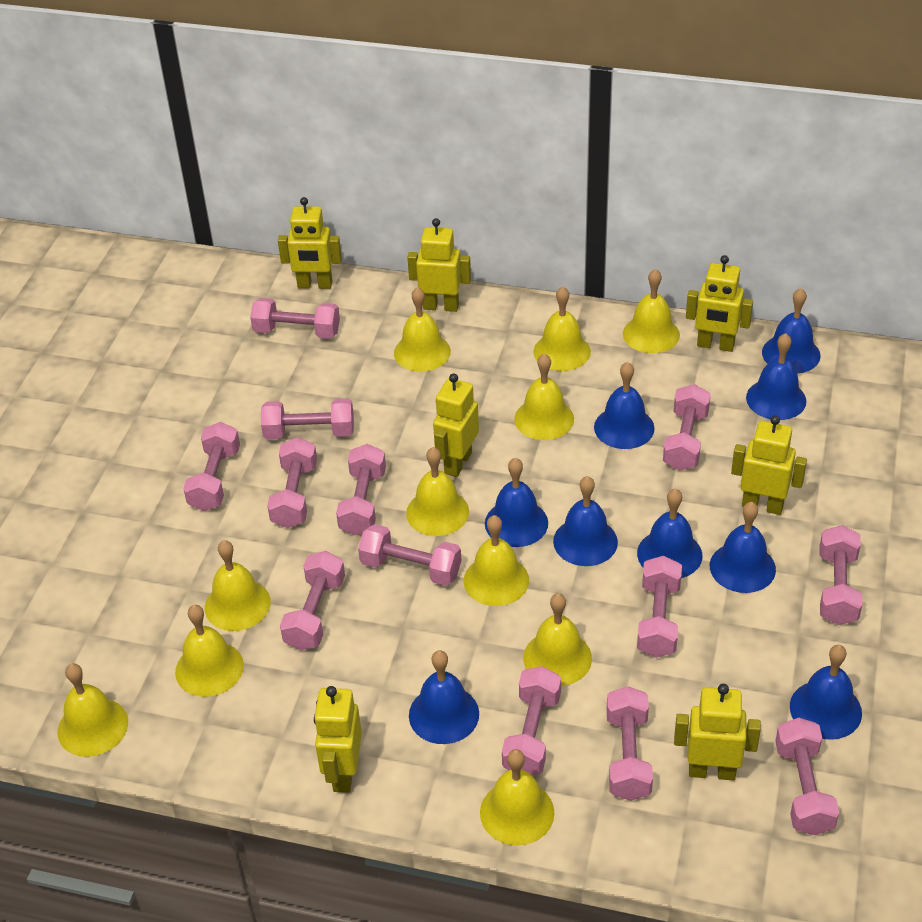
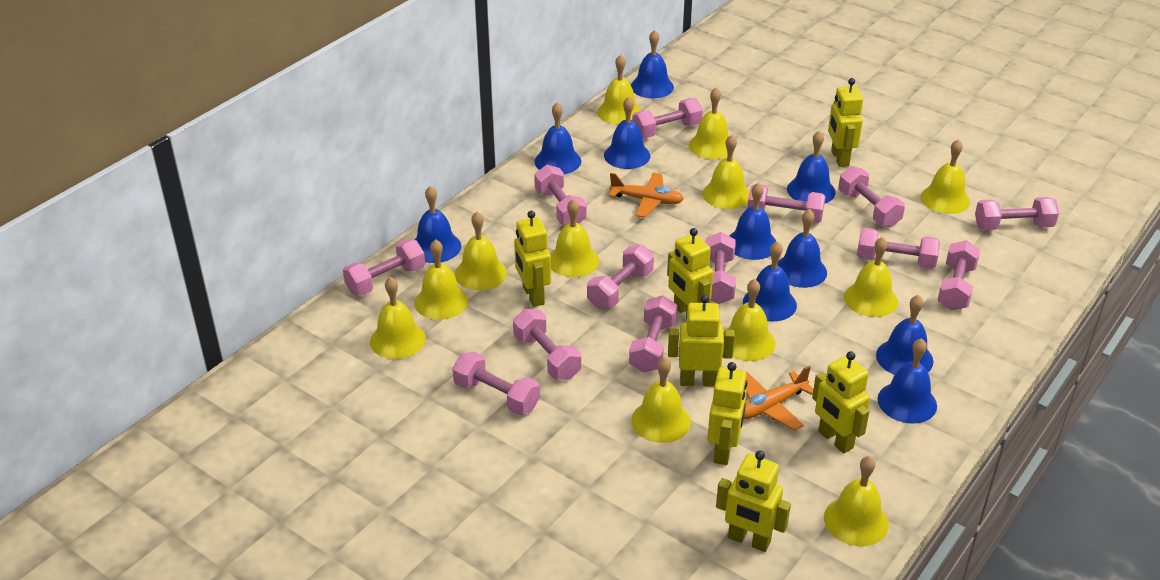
blue bell: [409,650,479,744] [485,458,548,547] [553,476,618,566] [594,362,655,449] [637,489,702,578] [710,502,776,593] [746,333,806,420] [762,288,821,373] [790,645,862,740] = 9 -> [415,186,461,263] [534,102,581,174] [604,97,650,169] [631,30,674,98] [729,182,776,260] [743,241,797,322] [777,209,827,288] [787,131,836,204] [876,295,933,375] [878,338,937,424] = 10
orange plane: none = 0 -> [609,172,684,218] [744,366,813,431] = 2
yellow bell: [58,664,128,757] [175,605,244,697] [205,540,271,631] [394,287,451,372] [406,447,469,536] [464,515,529,606] [480,749,555,846] [514,353,574,440] [523,593,592,686] [533,286,591,371] [623,269,680,353] = 11 -> [370,277,426,359] [414,239,468,320] [455,212,507,290] [550,199,599,277] [597,55,641,124] [631,357,691,443] [689,88,729,159] [702,135,750,209] [723,279,776,361] [824,456,889,546] [844,237,898,317] [920,139,970,214] = 12

